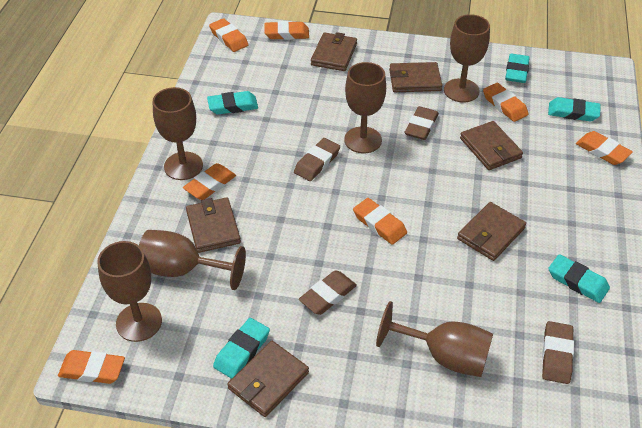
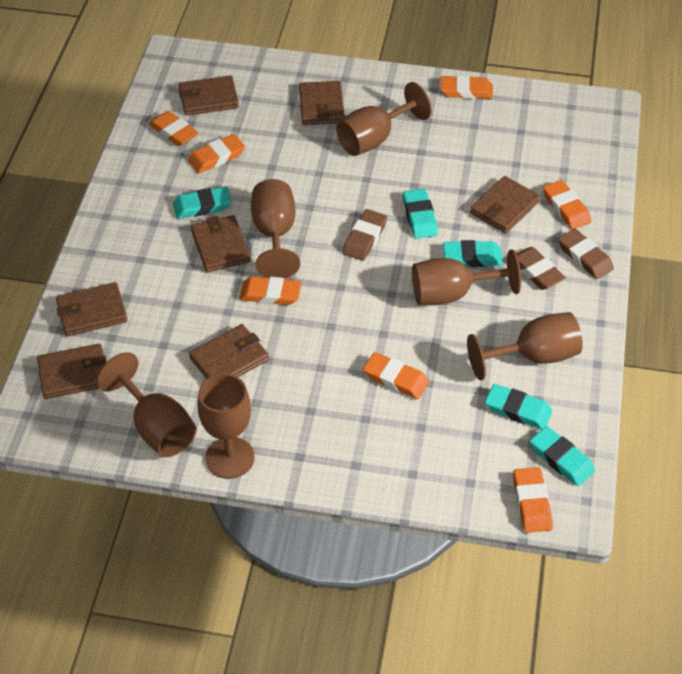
brown eraser: [294,138,340,181] [299,270,357,315] [404,106,439,140] [542,321,574,384] = 4 -> [342,209,387,261] [517,247,566,290] [558,229,614,279] = 3
brown wallet: [186,197,241,253] [227,341,309,417] [311,32,357,71] [389,62,442,92] [457,202,526,261] [460,121,523,170] = 6 -> [37,344,107,399] [56,282,128,337] [179,75,239,116] [189,324,269,379] [191,215,251,272] [299,81,345,125] [470,176,540,233] = 7

